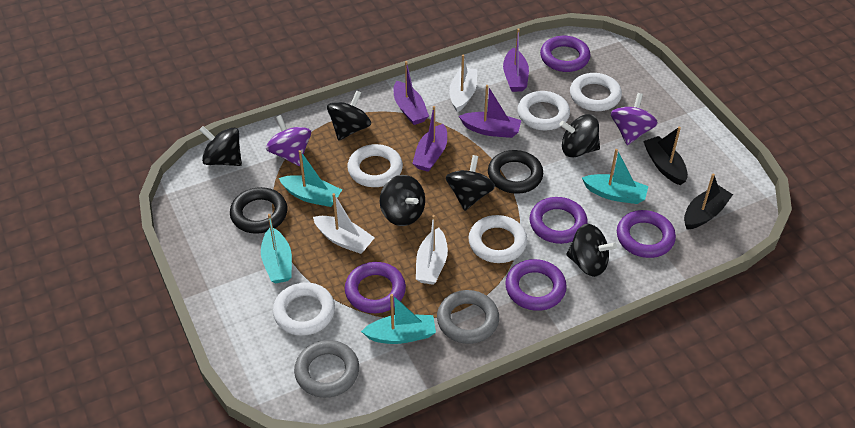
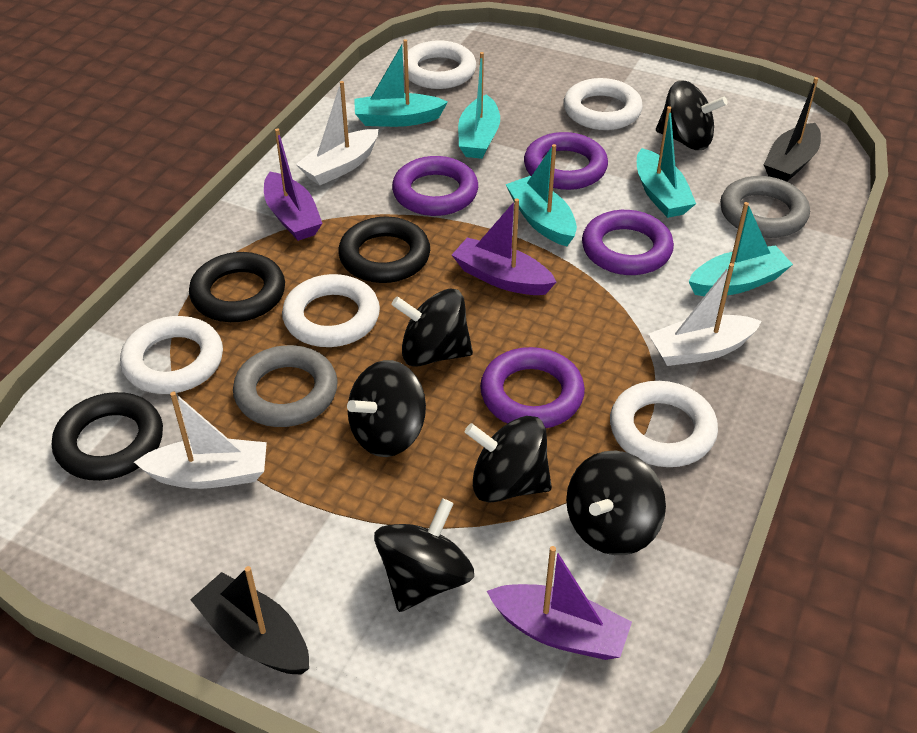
black ring: [230,187,287,234] [488,150,543,194] = 2 -> [52,392,163,481] [189,252,285,322] [338,217,430,283] = 3
purple boat: [394,61,429,125] [412,106,447,172] [459,85,521,138] [503,28,529,92] = 4 -> [264,128,323,241] [452,198,556,295] [487,546,632,660] = 3
purple ring: [345,262,406,313] [505,259,567,311] [530,197,588,244] [540,36,591,72] [617,210,676,258] = 5 -> [392,156,478,216] [480,347,585,428] [524,132,608,190] [582,210,674,275] = 4
purple spinning top: [266,115,311,166] [611,93,658,145] = 2 -> none = 0
turquoise boat: [261,214,292,283] [279,150,342,207] [361,294,436,344] [582,149,648,204] = 4 -> [354,39,448,127] [458,52,500,159] [505,144,577,246] [637,106,696,218] [688,202,793,296] = 5

